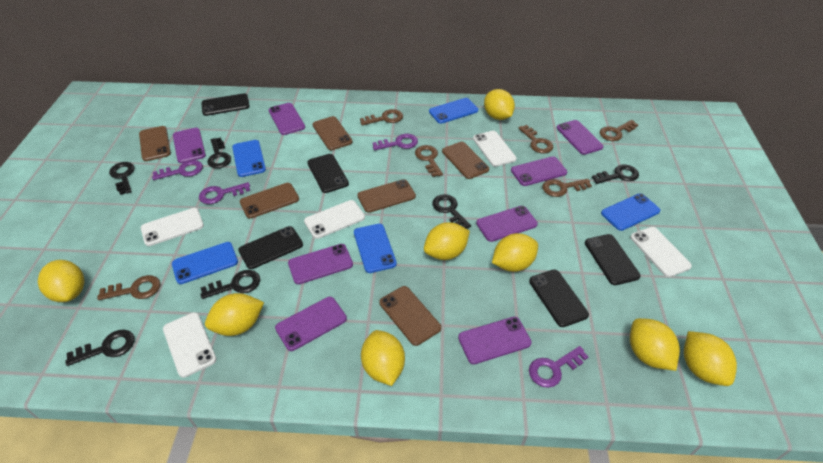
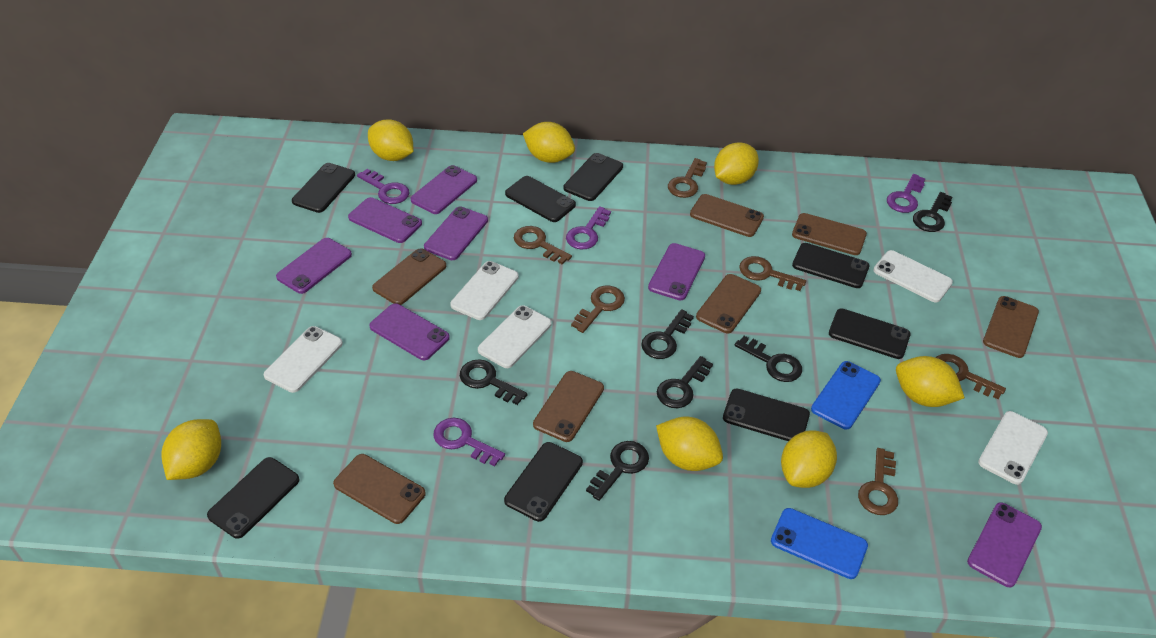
black phone: [201,93,250,116] [238,226,303,269] [307,154,349,193] [529,269,589,327] [585,234,641,285] = 5 -> [207,457,300,538] [292,163,355,213] [504,442,583,522] [505,176,576,222] [563,153,623,201] [723,388,810,441] [792,243,870,288] [829,308,911,359] = 8
blue phone: [172,242,238,284] [232,140,266,177] [354,224,397,273] [429,98,478,124] [601,193,661,231] = 5 -> [771,508,868,579] [811,361,881,429] = 2
brown phone: [139,126,171,161] [240,183,299,219] [312,116,352,150] [357,179,416,213] [379,286,441,346] [442,142,489,179] = 6 -> [333,454,426,524] [372,248,446,305] [533,371,604,442] [690,194,764,237] [696,274,761,333] [792,213,867,255] [983,296,1039,358] = 7
purple phone: [173,128,206,163] [269,103,305,135] [275,297,347,351] [288,244,353,284] [458,317,532,364] [476,206,538,242] [511,156,567,186] [557,120,603,155] = 8 -> [276,238,352,294] [348,197,422,243] [369,303,450,360] [411,165,477,214] [424,207,488,260] [648,243,705,300] [967,502,1042,587] = 7
yellow lemon: [38,260,84,302] [205,293,264,336] [361,330,405,386] [424,222,470,260] [484,89,515,120] [492,233,538,272] [630,318,680,371] [684,331,737,386] = 8 -> [162,419,221,480] [368,119,414,161] [523,122,575,163] [656,417,723,471] [714,142,759,185] [781,430,837,488] [896,356,965,407] = 7

